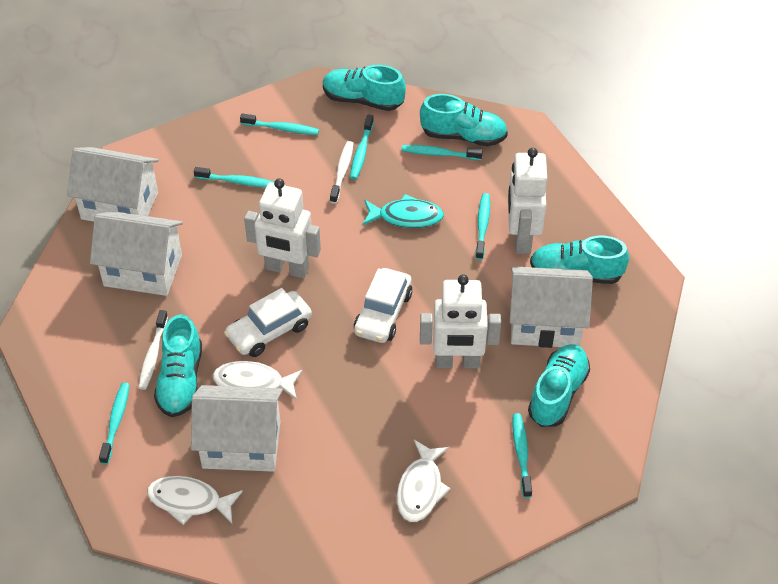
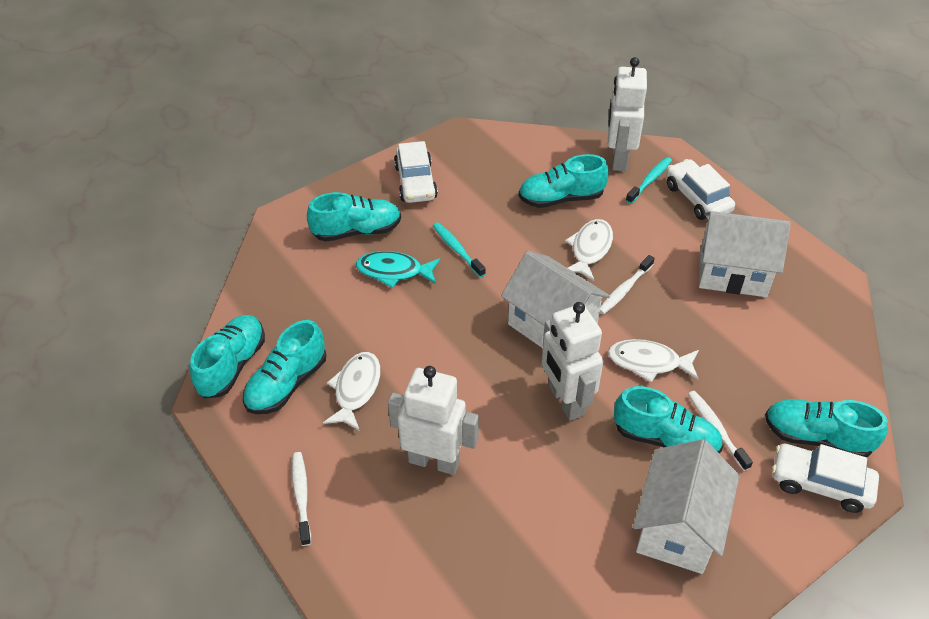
turquoise shoe: [154,314,202,417] [323,65,406,111] [420,94,508,146] [528,344,590,427] [530,236,629,284] = 5 -> [190,315,265,398] [243,320,326,414] [307,192,401,242] [519,154,609,208] [614,386,723,454] [765,399,888,457] = 6
turquoise toothbrush: [99,383,130,464] [194,167,274,188] [240,113,319,135] [350,115,374,179] [401,145,483,160] [475,193,490,260] [513,413,532,498] = 7 -> [433,222,486,277] [626,157,672,204] = 2
white car: [224,288,312,357] [354,268,412,343] = 2 -> [394,141,438,203] [666,159,735,220] [772,444,879,513] = 3
white house: [67,147,159,222] [90,211,183,296] [191,385,283,472] [510,266,593,348] = 4 -> [501,251,610,348] [633,439,740,574] [699,211,791,297] = 3
white toothbrush: [138,310,168,390] [330,141,353,204] = 2 -> [292,452,311,546] [600,255,655,315] [688,391,753,471] = 3

